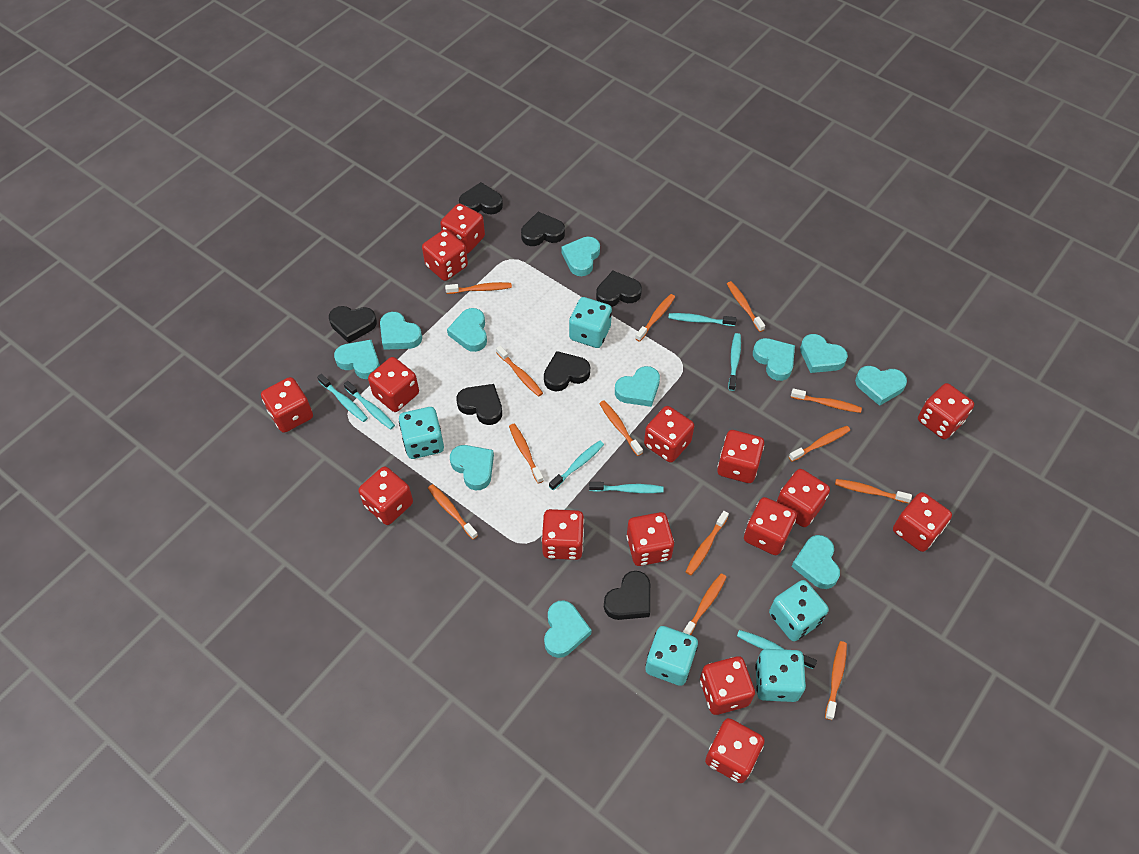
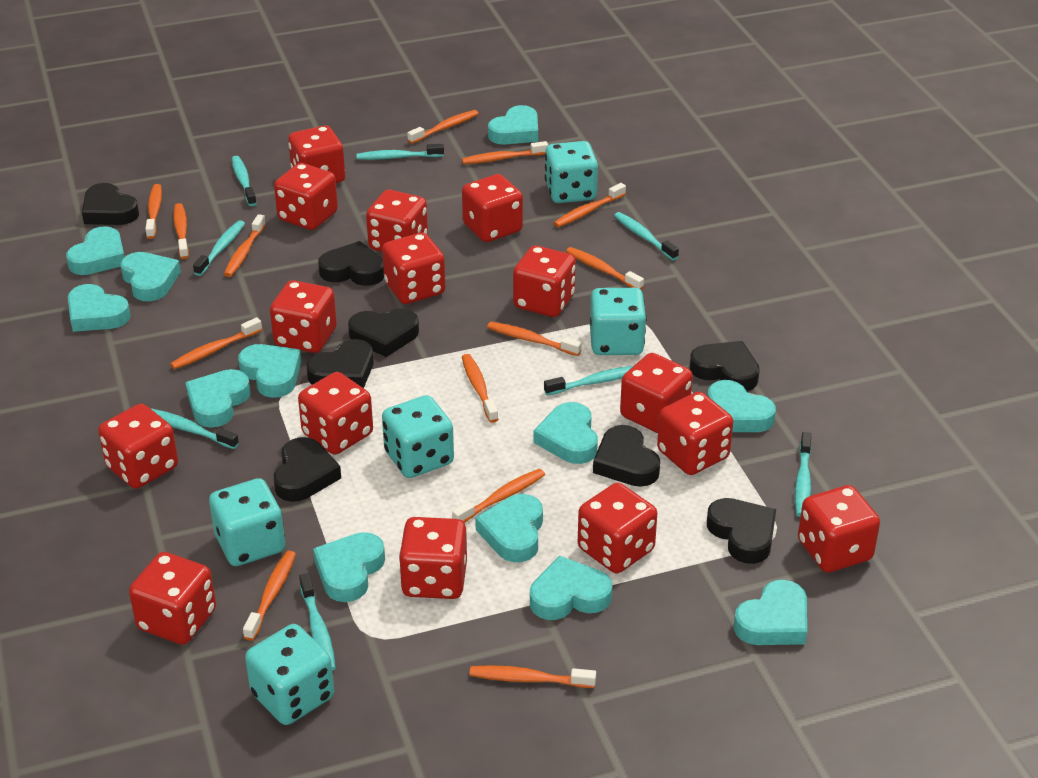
black heart: [329,306,377,343] [456,384,502,425] [459,182,503,215] [521,212,565,246] [544,351,590,391] [596,271,642,307] [604,571,650,620] = 7 -> [82,183,139,225] [274,437,341,502] [307,339,374,388] [318,241,384,286] [348,309,419,357] [593,425,660,487] [690,341,760,391] [707,498,776,564] = 8
turquoise heart: [334,340,380,379] [380,312,422,350] [447,308,487,352] [450,445,494,491] [544,600,591,658] [561,237,600,276] [615,366,660,407] [753,338,795,381] [791,535,840,589] [800,334,848,373] [855,366,907,406] = 11 -> [66,226,124,275] [68,284,131,332] [120,252,181,301] [185,369,251,428] [238,344,302,398] [313,532,385,602] [475,494,543,562] [488,105,538,144] [530,556,612,620] [533,402,598,464] [708,380,776,432] [734,580,807,645] = 12
turquoise toothbrush: [317,374,368,422] [344,381,395,429] [549,441,604,490] [589,482,664,493] [668,313,737,326] [728,333,741,391] [737,630,817,669] = 7 -> [151,408,239,449] [193,220,245,276] [232,156,257,206] [299,573,336,671] [356,144,444,160] [544,366,633,395] [614,212,679,260] [795,432,811,517] = 8

